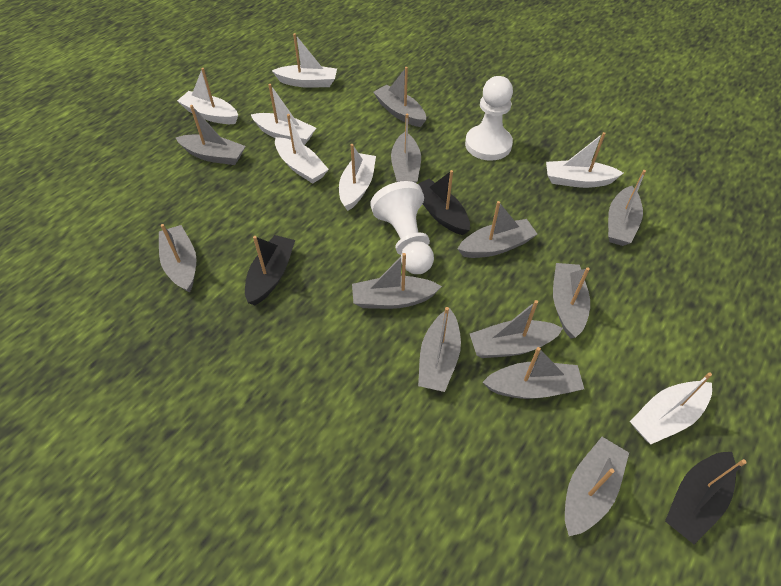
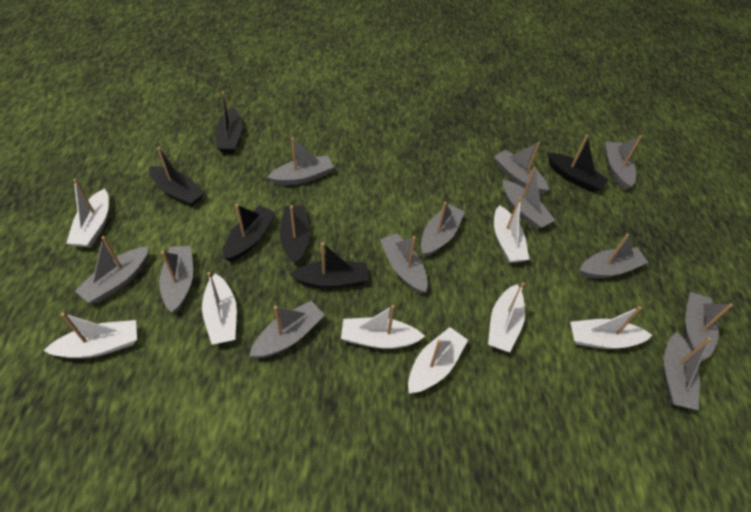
black boat: [245,235,295,305] [418,170,470,235] [665,452,747,544] = 3 -> [149,147,205,207] [216,91,242,153] [223,204,276,262] [280,205,310,265] [290,242,368,289] [548,135,609,192] = 6
white boat: [177,68,238,124] [251,84,316,145] [272,33,337,88] [275,114,329,184] [339,144,376,211] [546,132,623,188] [630,372,712,444] = 7 -> [43,313,137,358] [66,179,109,247] [202,272,237,345] [341,305,425,349] [408,327,468,393] [488,282,525,352] [494,197,530,263] [570,306,652,349] = 8
white pawn: [370,181,434,274] [465,76,513,161] = 2 -> none = 0

